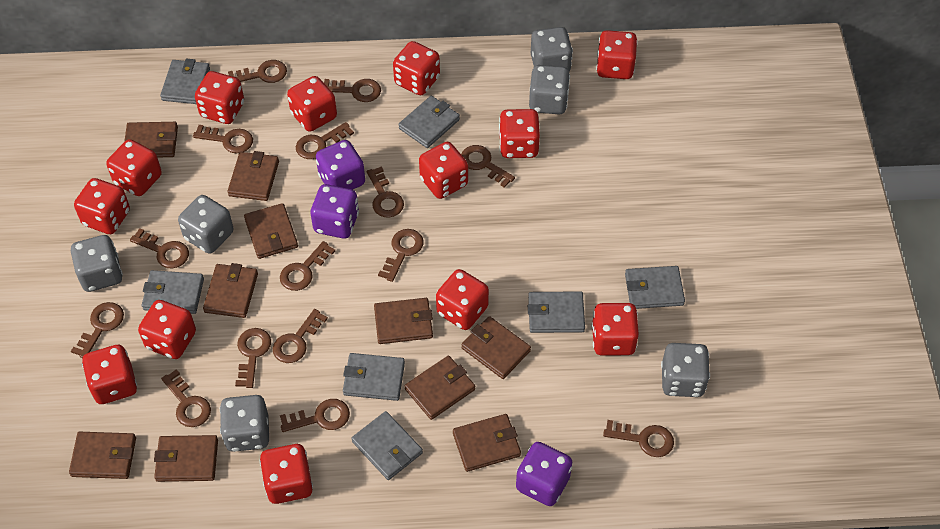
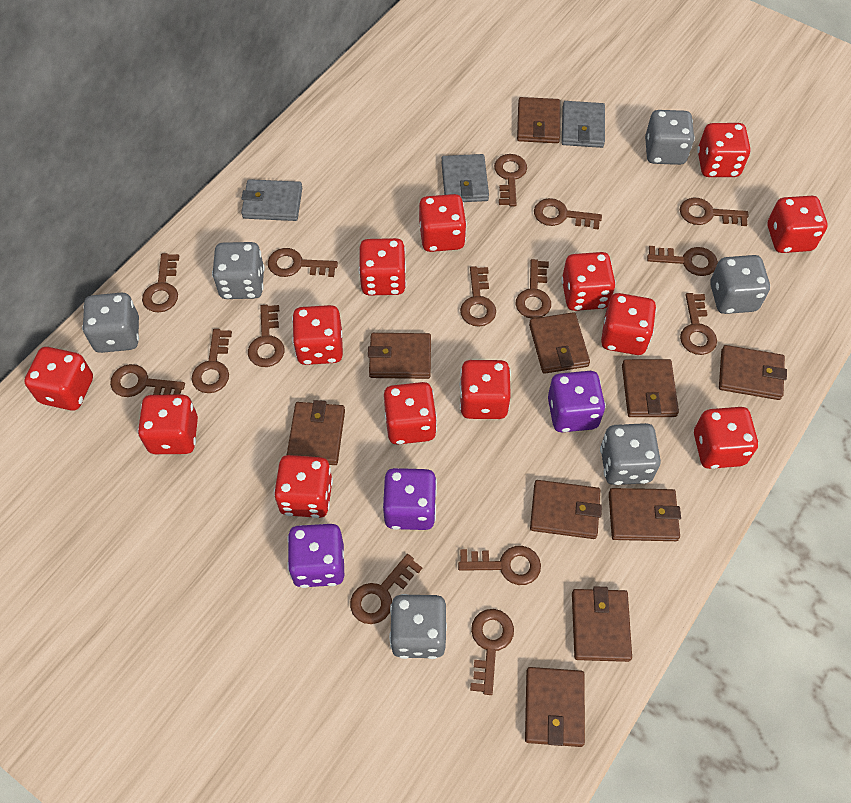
grey wallet: [142,270,204,314] [160,58,210,104] [343,353,405,401] [351,411,423,480] [399,96,460,148] [528,291,585,333] [625,266,685,309] = 7 -> [241,179,302,221] [441,154,489,202] [562,101,605,148] = 3

